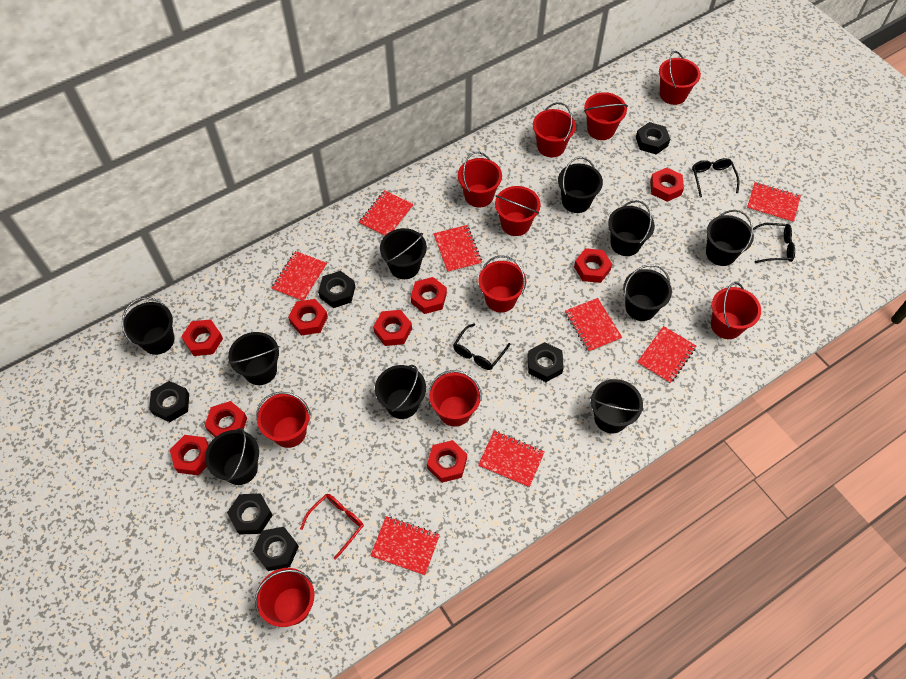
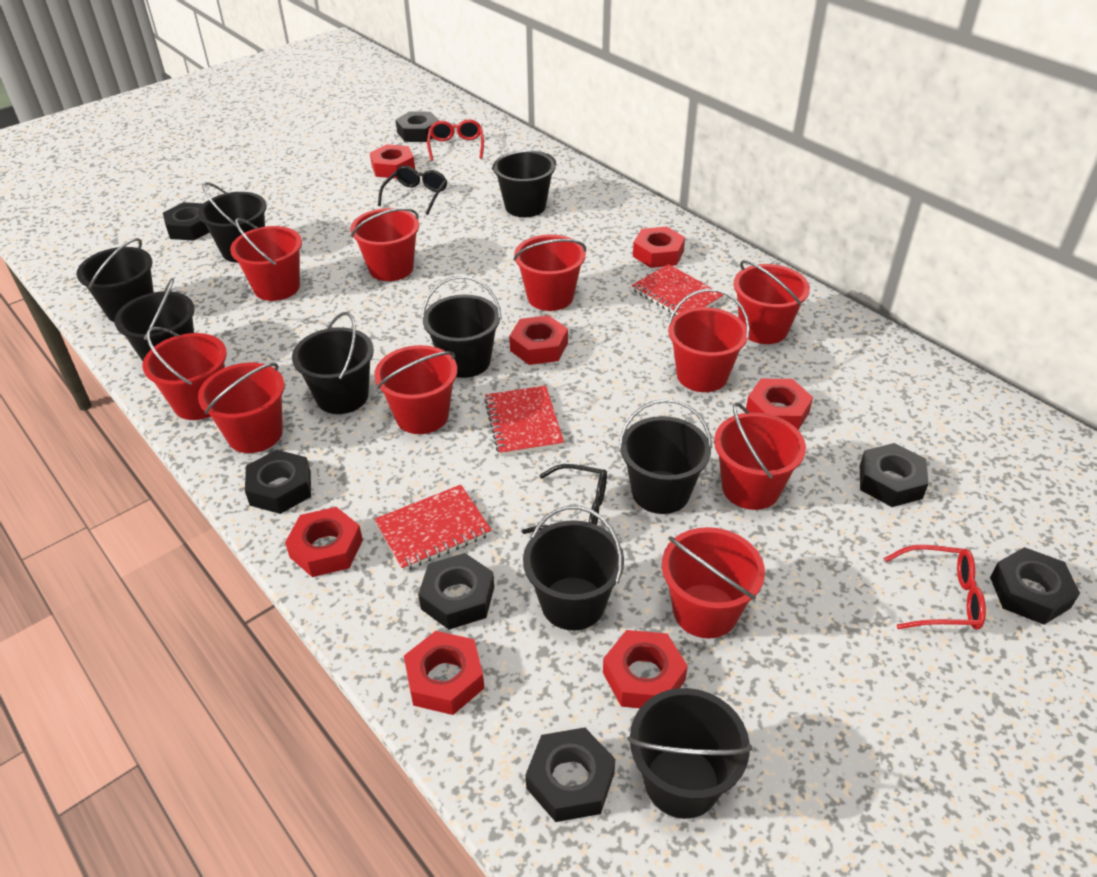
black bucket: [122,297,174,355] [205,428,259,485] [228,332,279,385] [375,365,426,419] [380,228,427,279] [558,157,603,213] [590,379,644,433] [608,200,655,256] [623,264,672,321] [706,210,754,266] = 10 -> [76,238,154,323] [114,278,195,361] [198,182,267,263] [292,312,374,414] [422,276,502,378] [492,150,556,217] [523,506,624,630] [619,399,712,514] [628,688,752,819] = 9
black glasses: [453,324,510,370] [692,158,740,198] [753,223,795,263] = 3 -> [378,166,447,215] [522,464,607,534] = 2
black nut: [149,381,189,422] [227,494,273,535] [253,527,299,571] [318,271,355,308] [528,342,564,382] [636,122,670,154] = 6 -> [163,202,209,241] [245,450,311,514] [396,111,439,142] [418,553,494,630] [526,728,615,822] [860,443,929,507] [990,547,1080,625] = 7
red glasses: [300,494,364,560] = 1 -> [427,119,484,161] [884,545,986,630] = 2
red notebook: [271,251,327,301] [359,190,414,236] [370,516,440,576] [434,225,482,273] [478,431,545,488] [565,298,622,352] [637,326,696,384] [747,182,801,223] = 8 -> [374,485,492,571] [484,386,564,456] [632,264,723,316] = 3
red nut: [170,435,209,475] [181,319,223,356] [205,401,247,437] [288,299,328,336] [373,310,412,346] [411,277,447,314] [427,440,467,483] [574,248,612,283] [650,168,684,202] = 9 -> [285,507,363,577] [370,144,415,179] [404,631,485,715] [509,315,568,365] [603,630,688,708] [633,226,685,268] [746,379,813,430] = 7

